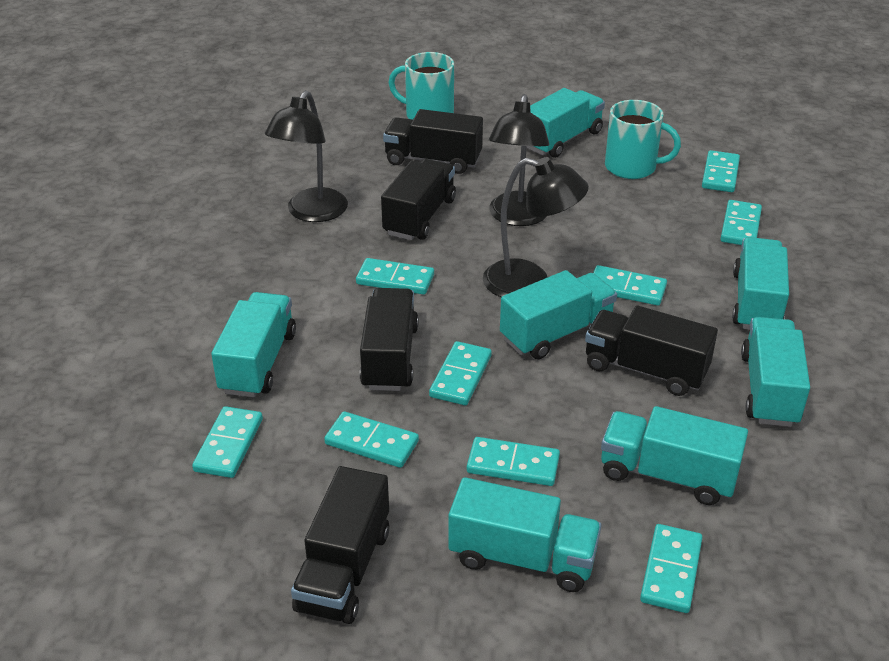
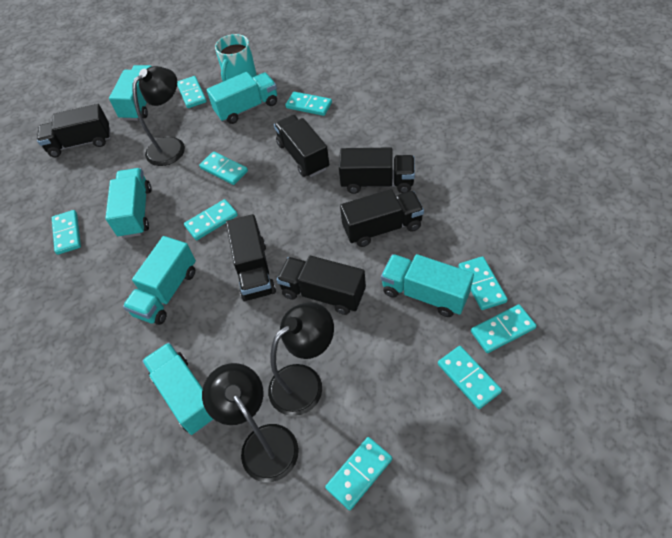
black truck: [291,466,389,624] [360,288,419,391] [381,159,456,240] [383,109,483,174] [585,305,718,396] = 5 -> [37,104,110,157] [226,214,276,301] [274,115,329,177] [277,255,366,315] [339,147,415,194] [340,189,424,247] = 6
turquoise mug: [388,52,454,120] [605,100,681,179] = 2 -> [215,34,257,82] = 1
turquoise truck: [211,292,296,397] [448,477,601,592] [500,270,617,359] [527,88,605,158] [601,406,748,505] [732,237,789,330] [741,317,810,427] = 7 -> [105,168,151,238] [109,65,152,121] [123,236,196,325] [142,343,215,435] [207,72,277,124] [381,254,474,317] = 6

